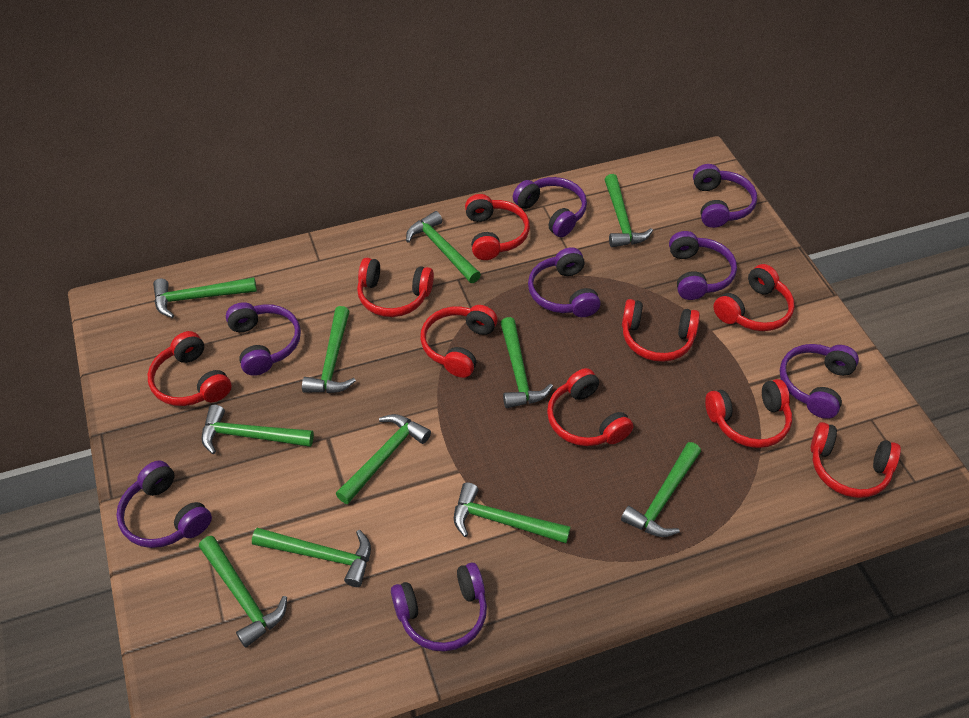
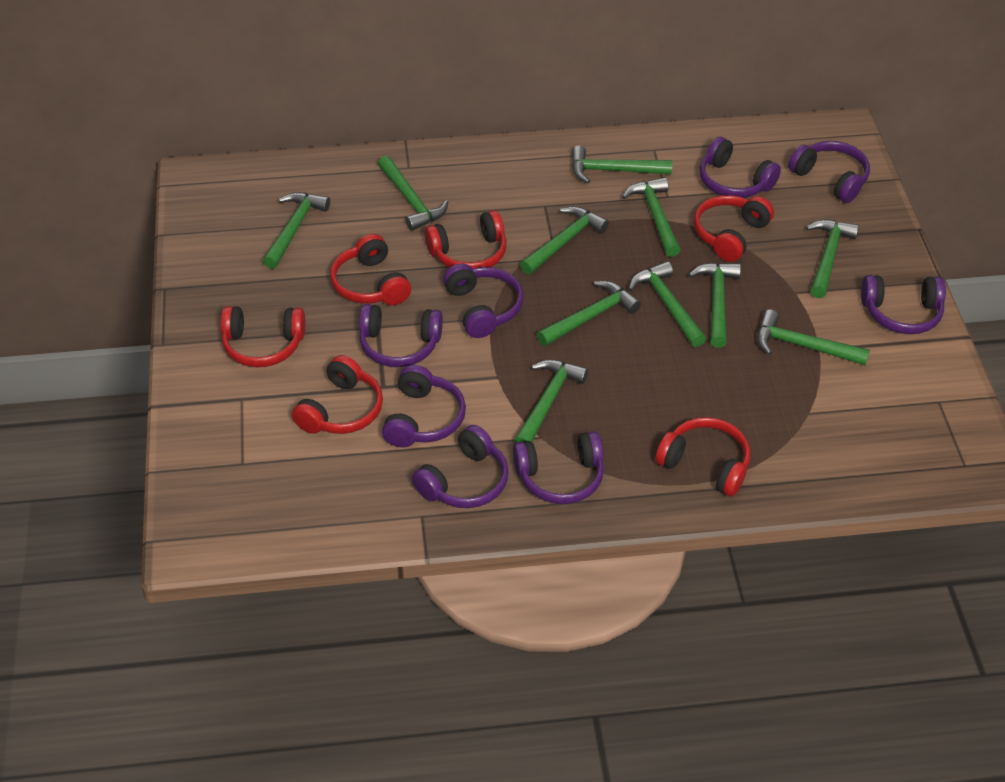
red headphones: [148,331,232,406] [357,258,434,317] [420,305,498,378] [465,194,530,260] [547,368,633,446] [622,299,700,362] [705,379,792,448] [713,264,795,331] [811,422,901,498] = 9 -> [221,306,305,367] [292,355,383,434] [330,234,411,305] [425,210,507,269] [655,417,750,496] [694,195,774,262] = 6

